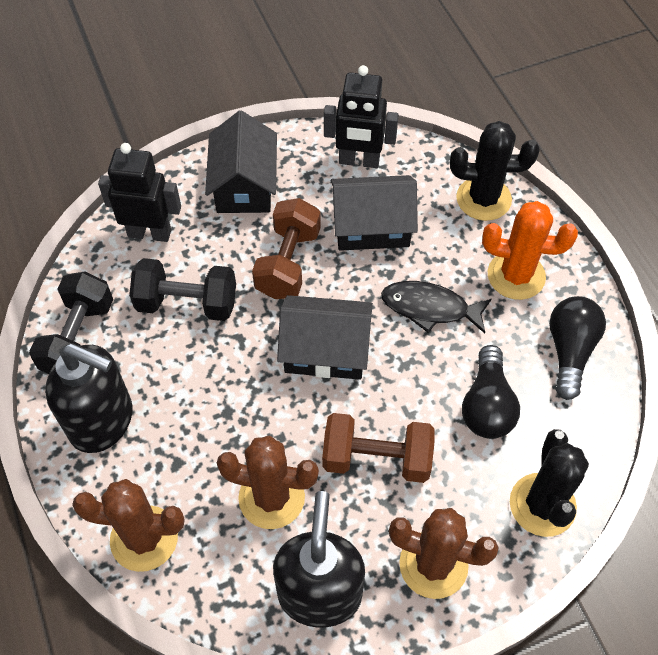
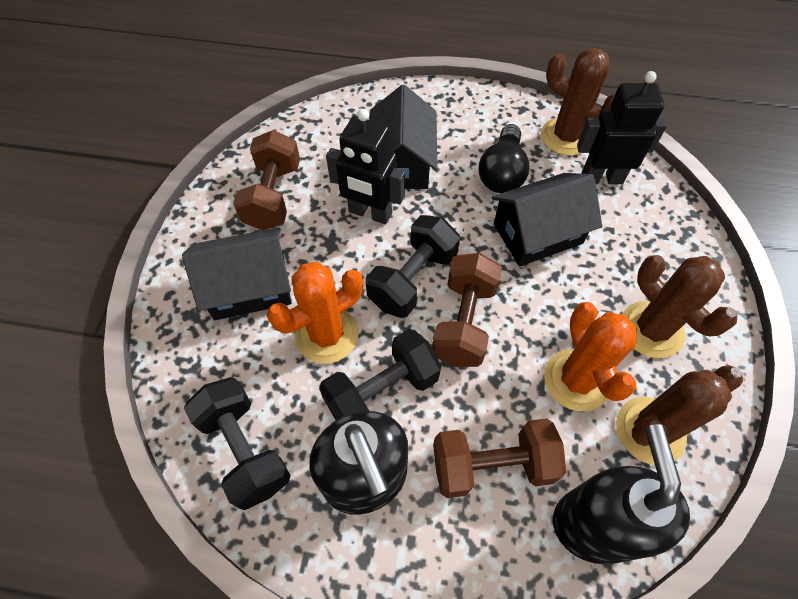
black cactus: [450,121,540,221] [510,429,589,537] = 2 -> none = 0
black dumbbell: [29,271,113,374] [129,258,236,321] = 2 -> [184,377,291,510] [319,329,441,420] [366,215,460,318] = 3
black fish: [381,281,491,333] = 1 -> none = 0
black light bulb: [462,345,520,439] [549,296,606,400] = 2 -> [478,124,530,193] = 1
brown dumbbell: [252,198,321,299] [322,413,435,483] = 2 -> [233,130,300,230] [432,253,502,367] [433,419,566,498] = 3
orange cactus: [482,201,578,300] = 1 -> [267,262,363,364] [544,302,637,412] = 2

